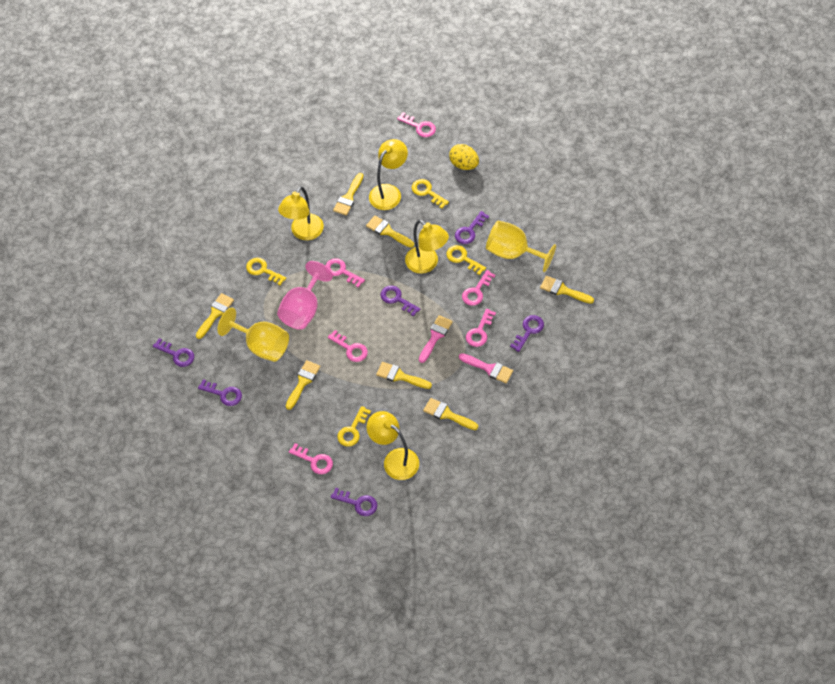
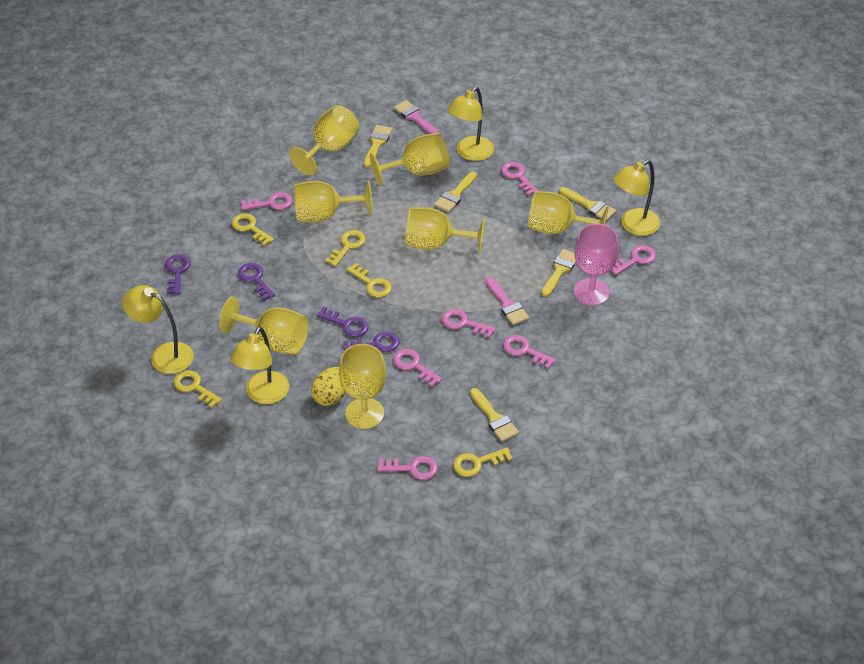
pink key: [289,443,333,474] [325,258,365,288] [328,330,368,362] [397,112,436,137] [462,270,496,306] [466,309,496,347] = 6 -> [241,192,292,210] [377,456,438,480] [393,349,442,387] [442,309,496,338] [501,162,539,196] [503,335,556,369] [611,245,656,275] = 7
purple key: [153,338,194,367] [198,379,242,406] [331,488,377,516] [380,285,420,317] [455,211,489,244] [510,315,544,352] = 6 -> [165,254,191,294] [238,263,275,301] [316,307,369,337] [343,331,400,352] = 4
yellow brush: [196,293,234,339] [286,360,320,410] [333,173,363,216] [366,215,414,248] [376,362,432,389] [423,398,478,430] [540,276,594,304] = 7 -> [364,125,392,168] [434,172,477,212] [470,388,519,442] [541,249,576,297] [559,187,616,221] = 5
yellow goblet: [217,308,289,362] [486,220,556,272] = 2 -> [219,297,309,355] [289,105,360,175] [294,180,372,222] [339,344,386,429] [370,133,450,186] [405,207,485,254] [527,191,609,234] = 7
yellow key: [246,258,286,285] [337,406,371,447] [412,179,449,209] [446,245,486,275] = 4 -> [174,370,222,408] [232,213,274,246] [325,230,366,267] [347,263,392,297] [453,447,513,477] = 5

